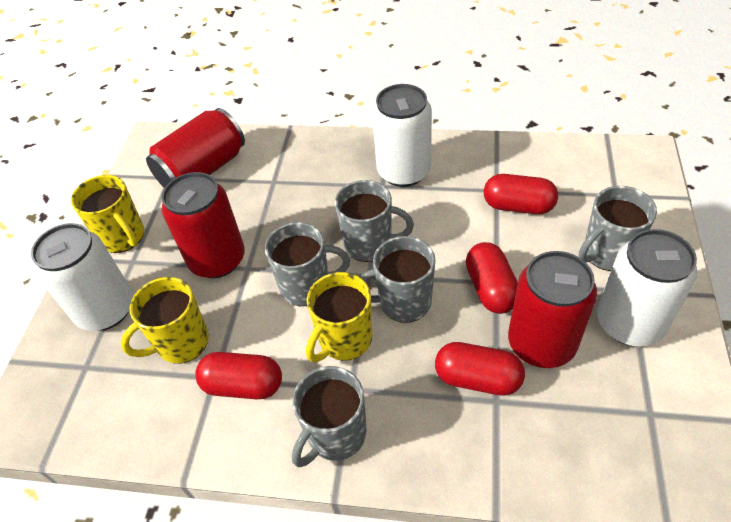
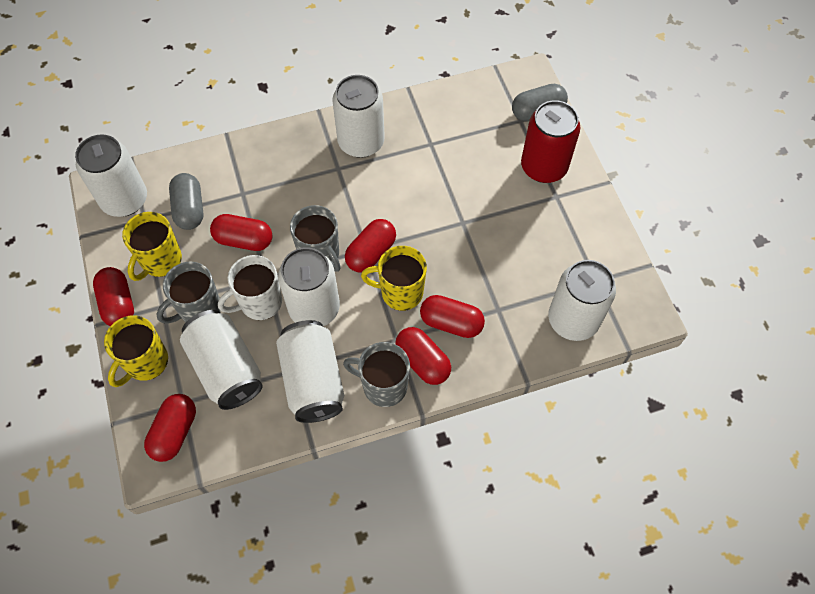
grey capsule: none = 0 -> [169,173,204,230] [512,84,568,121] = 2
grey mug: [265,222,350,306] [292,366,366,467] [335,180,414,262] [359,236,435,323] [579,186,657,271] = 5 -> [156,261,221,323] [290,205,341,272] [343,342,410,407] = 3
red can: [146,108,245,188] [162,172,245,278] [508,251,597,368] = 3 -> [521,100,580,183] = 1
red capsule: [195,352,282,399] [435,342,525,396] [466,242,518,314] [484,174,558,214] = 4 -> [93,267,134,326] [144,394,196,462] [210,214,272,251] [345,219,396,272] [395,327,451,385] [420,295,485,338] = 6
white can: [31,223,133,331] [372,84,432,187] [597,229,697,347] = 3 -> [75,134,147,217] [180,310,263,410] [276,320,344,423] [278,247,340,326] [332,75,385,158] [548,260,616,341] = 6
white mug: none = 0 -> [218,255,282,320] = 1

